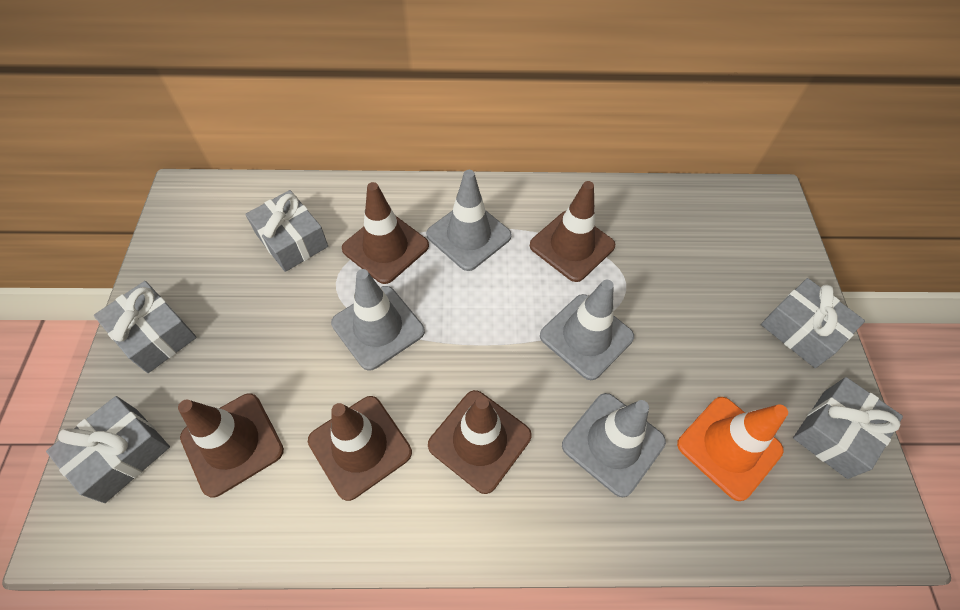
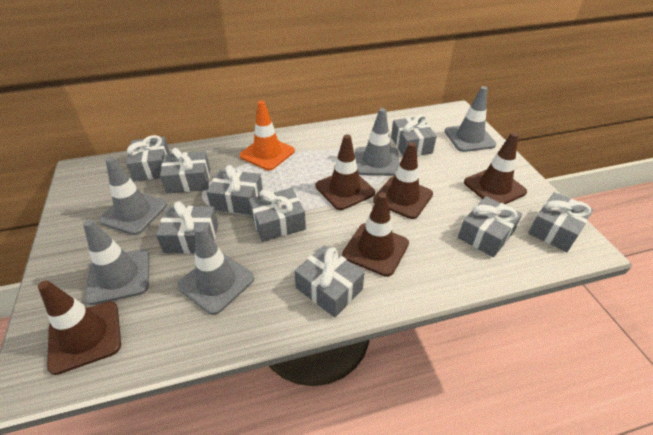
grey gift: [46,396,170,503] [94,281,197,373] [245,190,328,272] [761,278,865,368] [793,377,903,479] = 5 -> [126,135,170,181] [156,201,218,253] [160,148,210,194] [207,165,263,215] [249,188,306,242] [294,245,365,317] [391,114,437,156] [458,196,522,257] [528,192,594,252] = 9
grey traffic cone: [331,269,425,371] [426,170,512,271] [540,280,634,380] [562,393,666,497] = 4 -> [83,219,149,305] [99,157,167,235] [177,225,254,315] [355,108,400,176] [445,86,496,152] = 5

